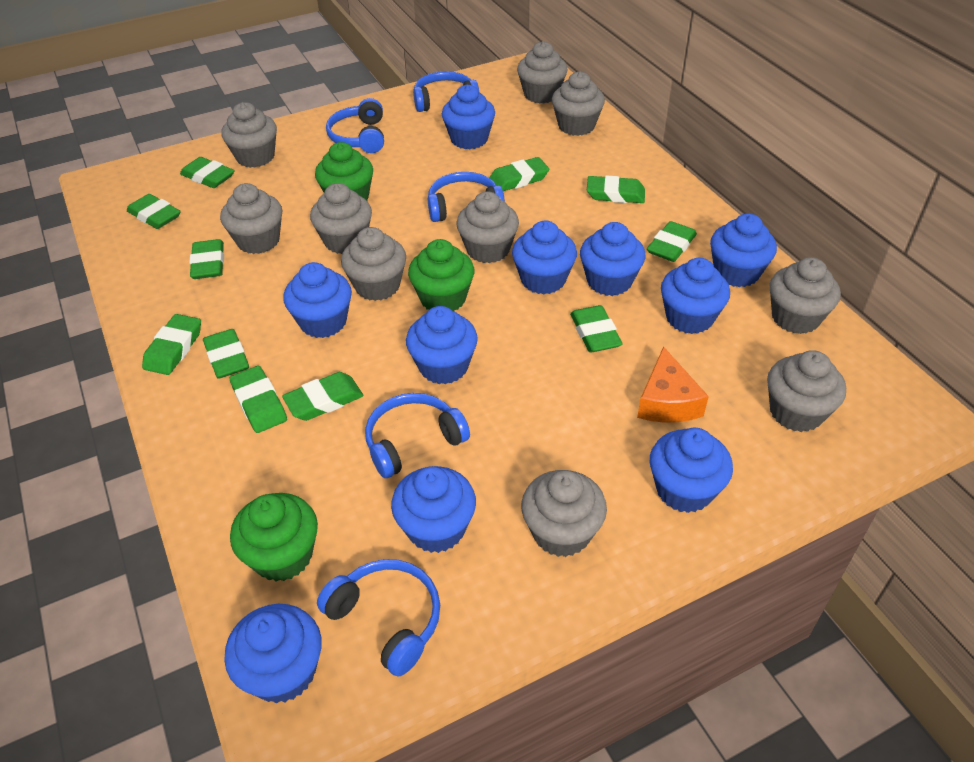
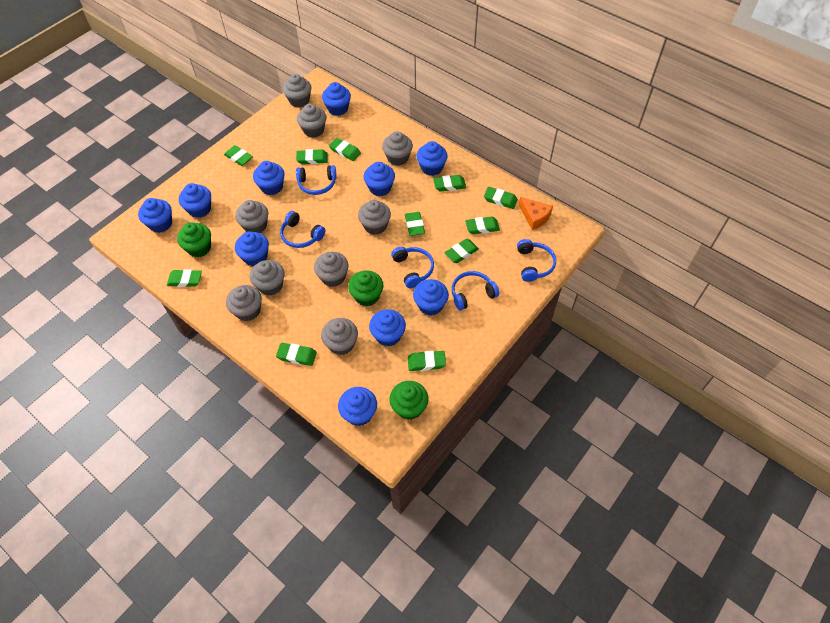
grey cupcake: [220,183,282,254] [221,102,277,168] [310,183,372,254] [341,227,406,301] [456,191,519,263] [517,41,568,104] [521,470,607,557] [552,72,605,136] [767,350,846,432] [770,257,841,334] = 10 -> [226,285,262,321] [235,200,268,233] [250,260,285,296] [283,74,311,108] [297,104,326,138] [314,252,349,287] [321,318,358,355] [358,200,391,235] [382,131,413,166] = 9

